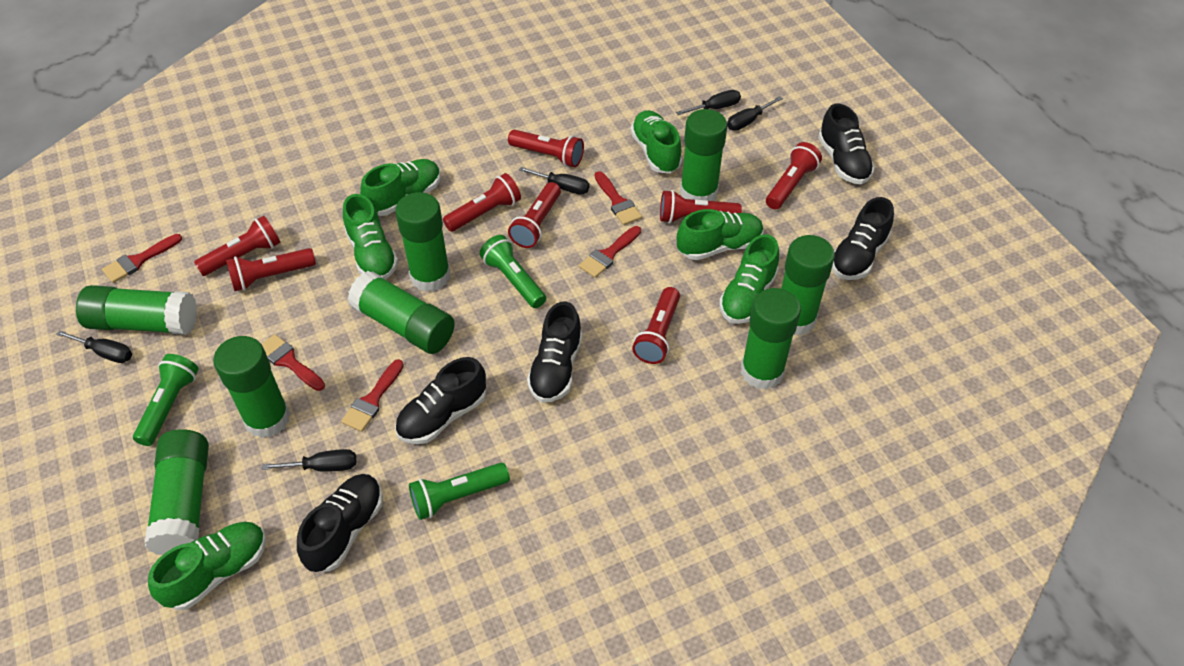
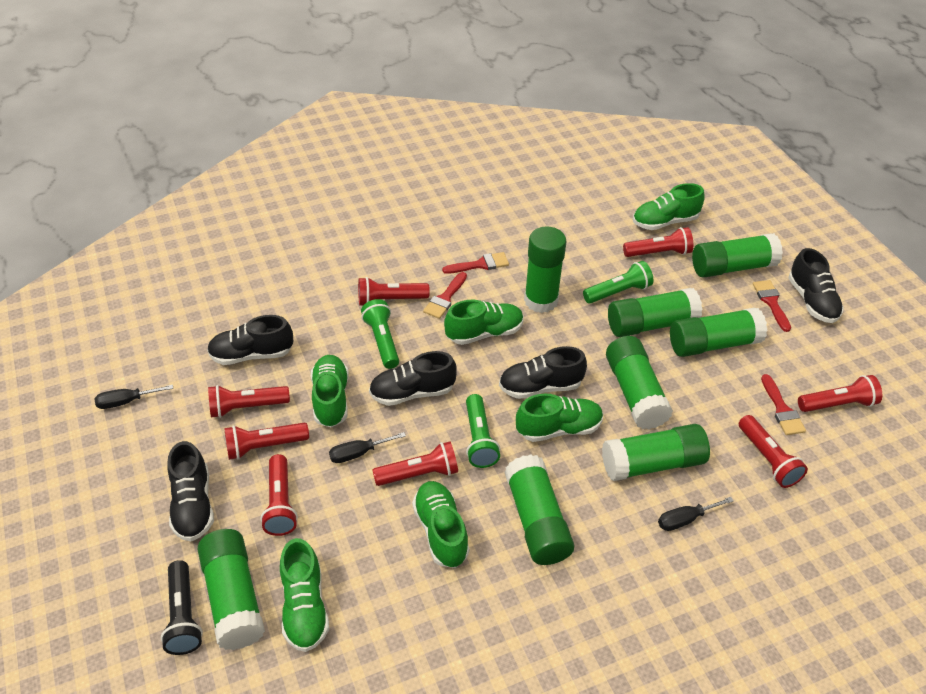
black flashlight: none = 0 -> [161,560,203,655] = 1
black screwdriver: [56,330,132,363] [262,449,356,472] [519,167,589,195] [676,90,741,115] [727,96,783,131] = 5 -> [94,385,173,409] [329,432,406,463] [658,497,734,531] = 3
red brush: [102,234,182,283] [262,334,325,391] [341,359,404,432] [579,226,641,278] [595,171,642,225] = 5 -> [423,272,467,319] [442,252,509,274] [753,280,791,332] [761,374,806,435] = 4

